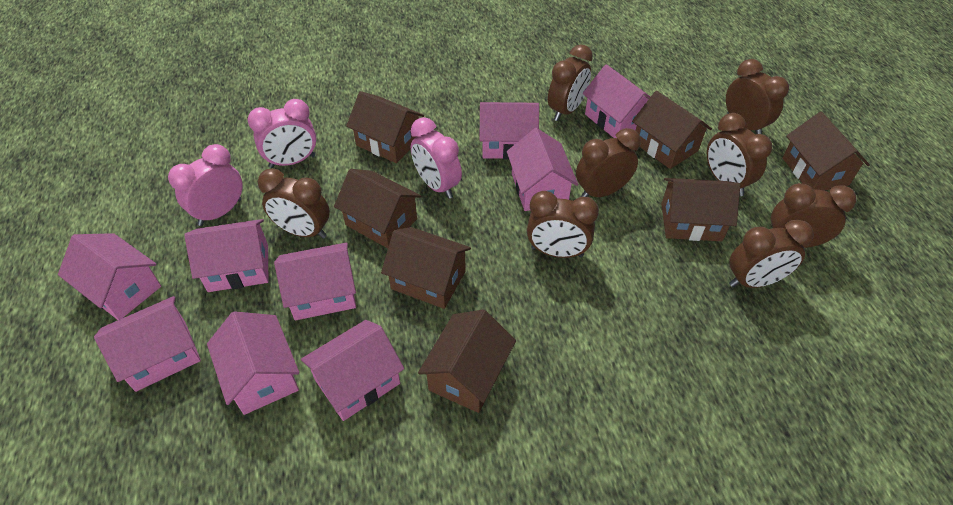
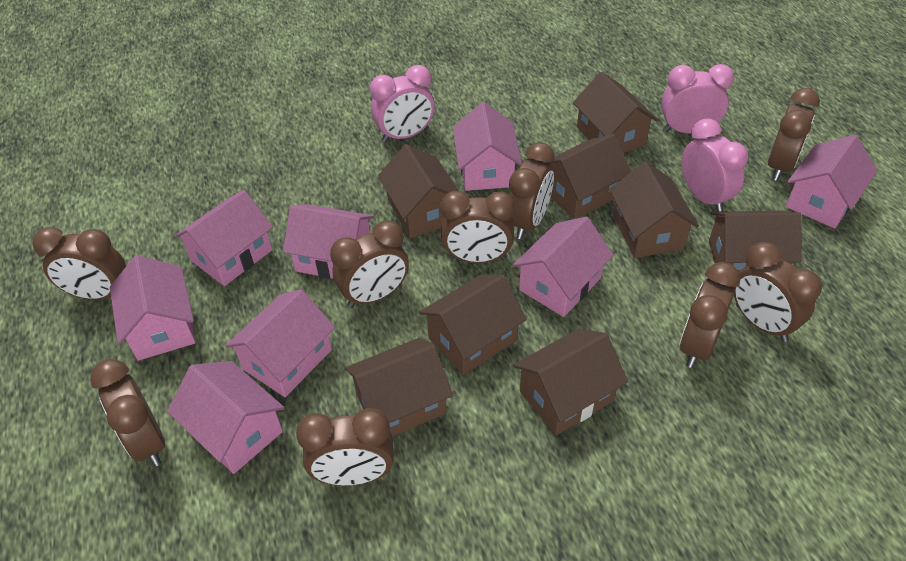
brown clock: [258,168,330,239] [527,191,599,258] [548,44,593,121] [576,128,641,197] [707,113,772,196] [726,59,789,134] [729,220,814,288] [771,183,856,248] = 8 -> [33,227,126,300] [90,359,165,466] [296,408,394,486] [330,220,409,308] [440,191,515,263] [509,142,555,239] [680,262,740,368] [734,242,822,342] [768,88,820,181] = 9
brown house: [334,169,421,248] [346,91,424,163] [381,227,471,309] [418,310,516,413] [632,91,712,169] [661,178,740,241] [783,112,870,191] = 7 -> [345,338,453,437] [378,144,459,238] [419,275,527,375] [513,329,628,435] [547,133,631,219] [573,72,658,153] [609,162,699,258] [709,211,802,272] = 8
pink house: [58,233,161,320] [94,296,201,392] [184,219,268,292] [207,311,299,415] [274,242,356,320] [301,320,404,421] [479,102,539,159] [507,128,578,211] [582,64,651,138] = 9 -> [110,255,196,361] [167,361,284,474] [174,190,273,286] [225,289,335,397] [283,204,374,279] [453,102,522,191] [513,217,613,317] [786,135,878,229] = 8

